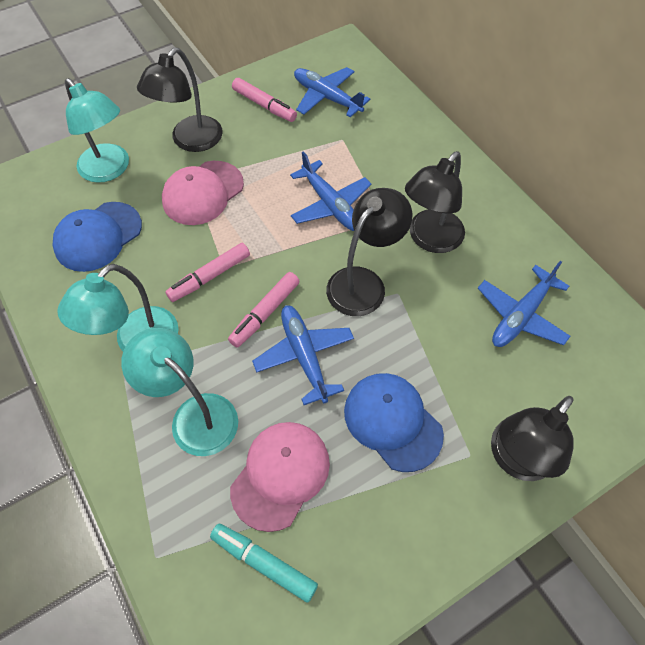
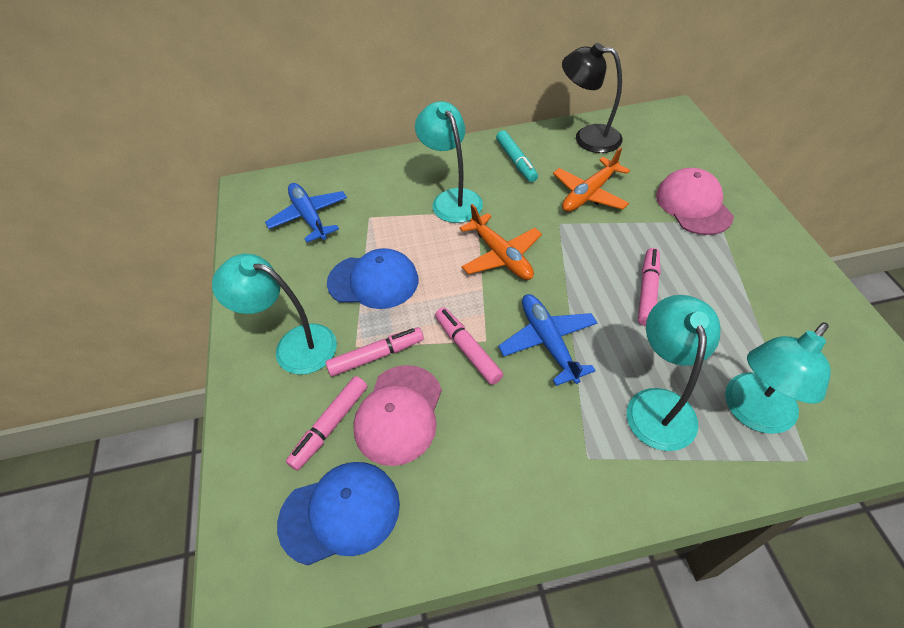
black lamp: [137,48,223,152] [326,188,413,316] [405,151,465,253] [491,396,574,481] = 4 -> [562,43,623,153] = 1
blue plane: [252,305,354,405] [290,151,371,231] [294,67,370,117] [478,261,571,347] = 4 -> [265,183,347,243] [498,294,598,386] = 2
orange plane: none = 0 -> [459,204,542,280] [553,147,630,212] = 2
pink marker: [165,243,250,302] [228,272,300,348] [232,78,297,122] = 3 -> [286,376,368,471] [325,327,424,377] [435,308,503,385] [638,248,660,326] = 4
turquoise lamp: [57,264,178,351] [65,78,129,183] [121,328,238,456] = 3 -> [212,254,337,375] [415,101,483,223] [627,295,721,451] [725,322,831,434] = 4

